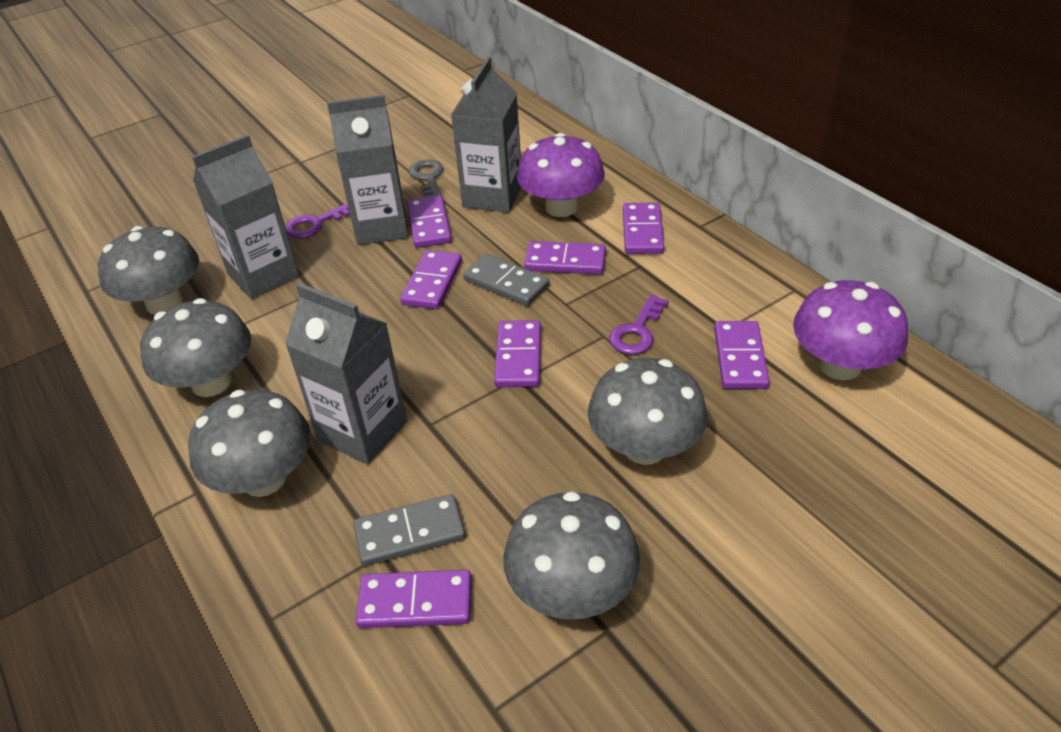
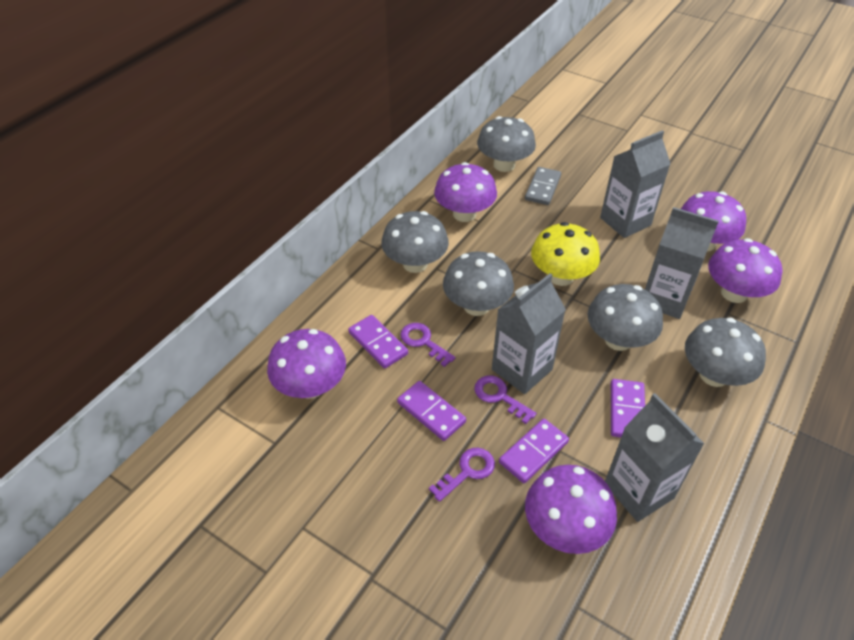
grey domino: [353,494,466,566] [463,254,550,306] = 2 -> [525,167,561,205] = 1
grey key: [409,160,443,197] = 1 -> none = 0
purple domino: [355,570,472,628] [400,250,462,309] [407,195,452,248] [494,320,541,387] [524,241,606,274] [623,203,664,254] [714,321,770,389] = 7 -> [348,315,408,369] [397,381,466,441] [499,419,569,483] [611,379,645,437] = 4
purple key: [285,203,350,238] [609,295,669,354] = 2 -> [400,323,456,367] [429,448,495,502] [474,375,537,424] = 3
purple mushroom: [517,133,605,217] [793,280,908,380] = 2 -> [267,329,346,399] [434,162,497,222] [525,465,617,554] [681,191,746,251] [708,238,782,303] = 5
yellow mushroom: none = 0 -> [531,222,600,286] = 1

